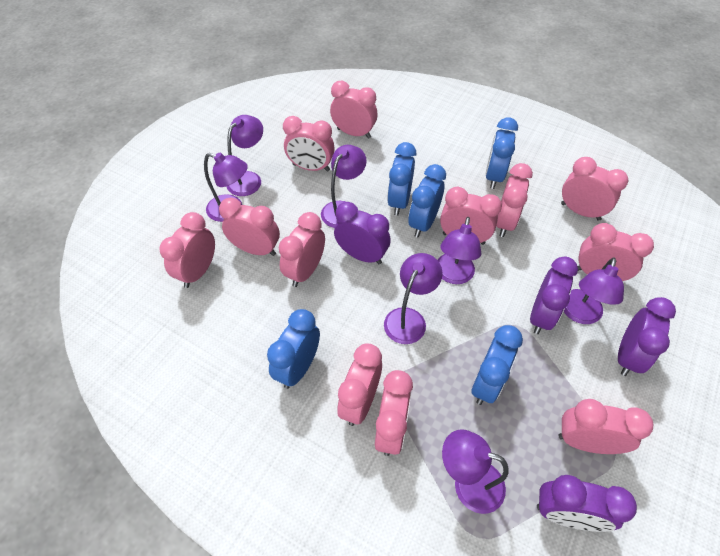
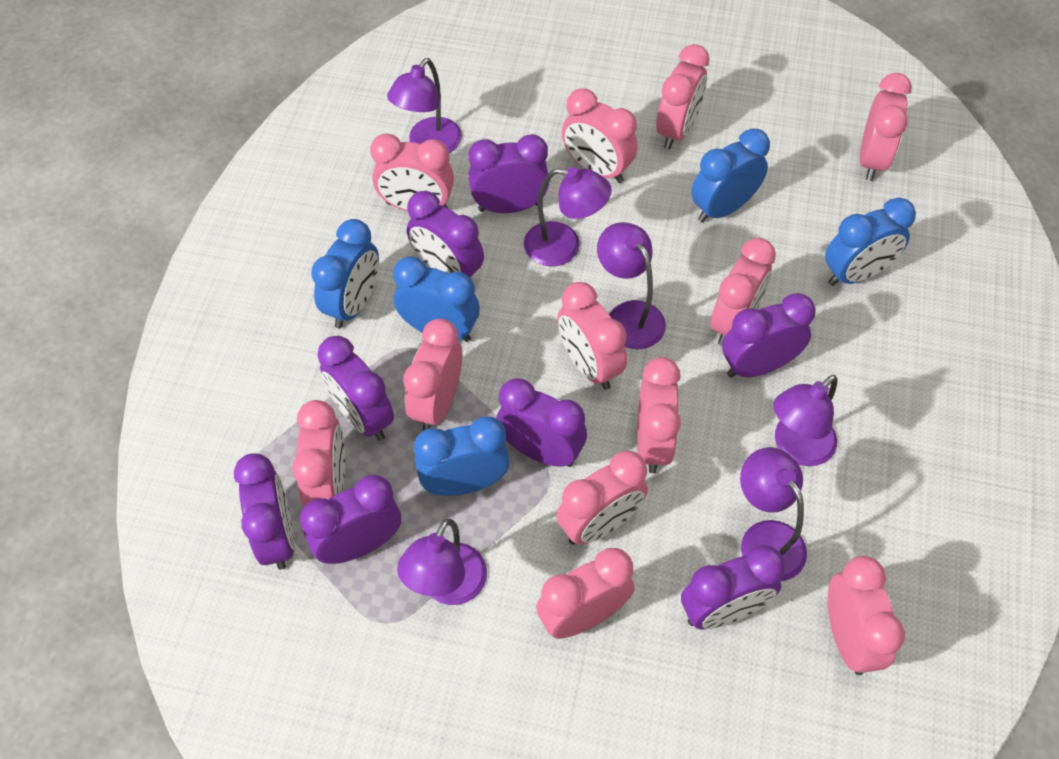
purple clock: [334,202,391,264] [530,257,578,334] [537,475,637,532] [618,297,676,376] = 4 -> [234,453,295,570] [300,475,401,564] [317,336,394,441] [407,191,484,277] [468,134,549,213] [496,378,587,467] [681,545,785,629] [722,293,816,378] = 8
purple lamp: [204,153,248,222] [226,115,263,196] [321,145,367,228] [384,253,443,344] [438,217,482,284] [442,429,509,514] [564,258,624,324] = 7 -> [387,58,462,153] [397,519,487,605] [524,167,612,267] [597,222,666,349] [740,447,807,581] [773,375,837,466] = 6

